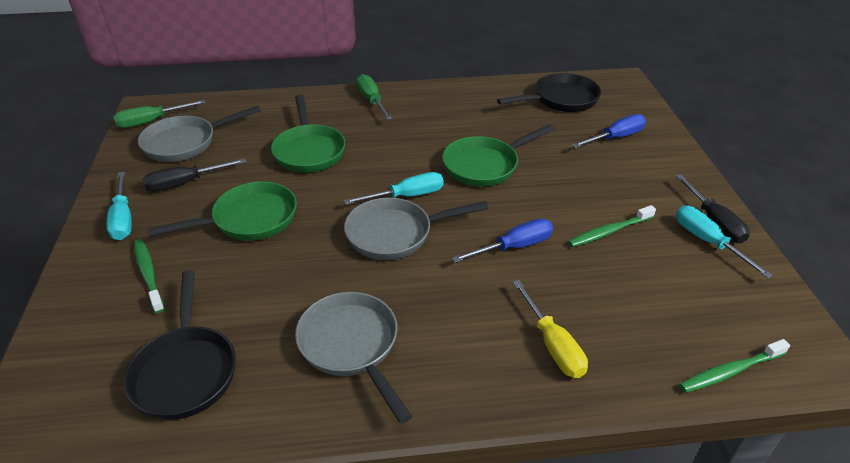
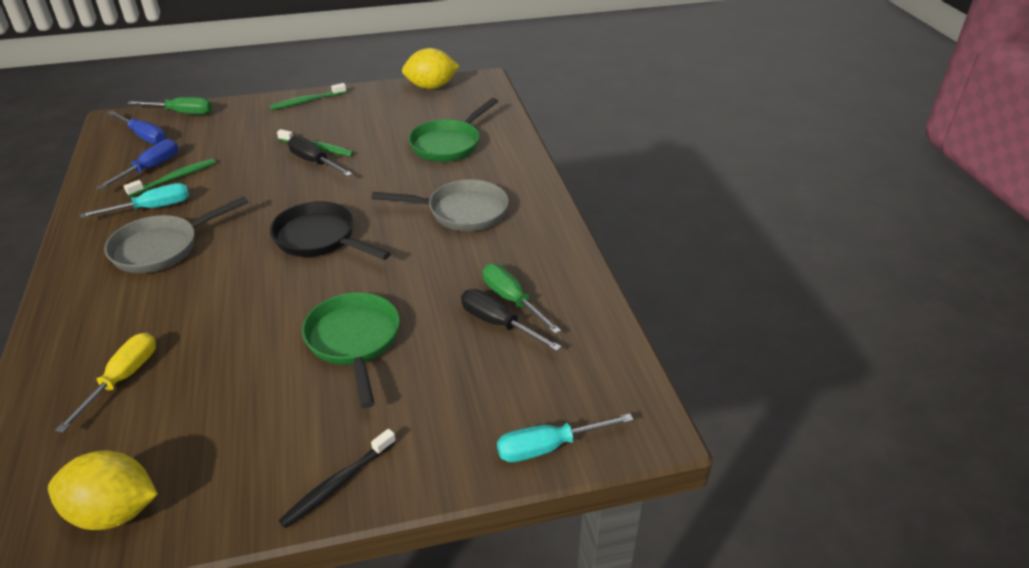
black pan: [124,270,236,420] [497,73,601,112] = 2 -> [270,201,391,260] = 1
black toothbrush: none = 0 -> [279,429,396,528] = 1
green pan: [148,181,297,241] [271,94,345,173] [442,124,555,187] = 3 -> [302,292,400,408] [408,98,498,162] = 2
grey pan: [138,106,261,162] [295,292,412,424] [344,198,488,260] = 3 -> [104,196,248,273] [372,179,509,231] = 2
turquoise screwdriver: [106,172,132,240] [344,172,444,205] [676,206,773,278] = 3 -> [80,183,189,218] [497,414,634,462] = 2
yellow lemon: none = 0 -> [48,450,158,530] [402,48,460,89] = 2

